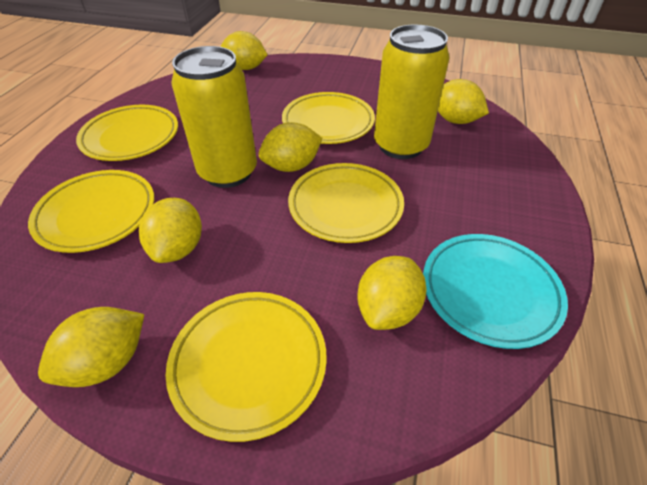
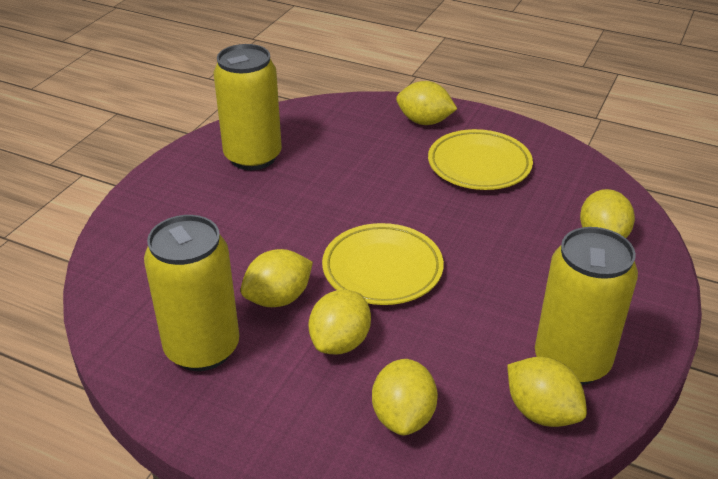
turquoise plate: [423,234,568,349] = 1 -> none = 0
yellow can: [172,46,257,188] [374,24,449,159] = 2 -> [144,215,239,371] [214,44,282,170] [535,227,638,385] = 3
yellow plate: [28,170,154,253] [76,105,178,161] [166,292,327,442] [282,92,375,144] [288,163,404,243] = 5 -> [322,223,444,305] [428,129,533,190] = 2

